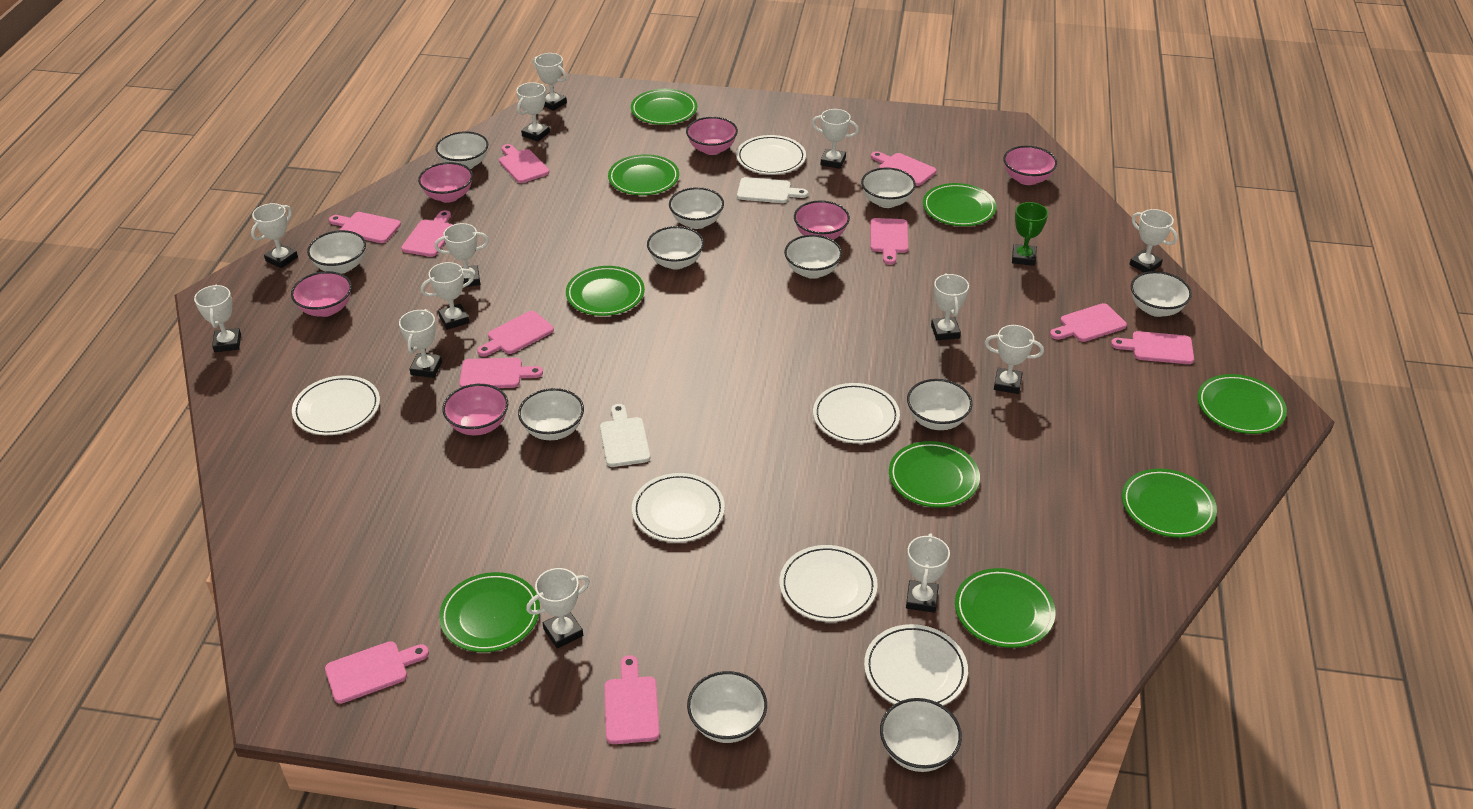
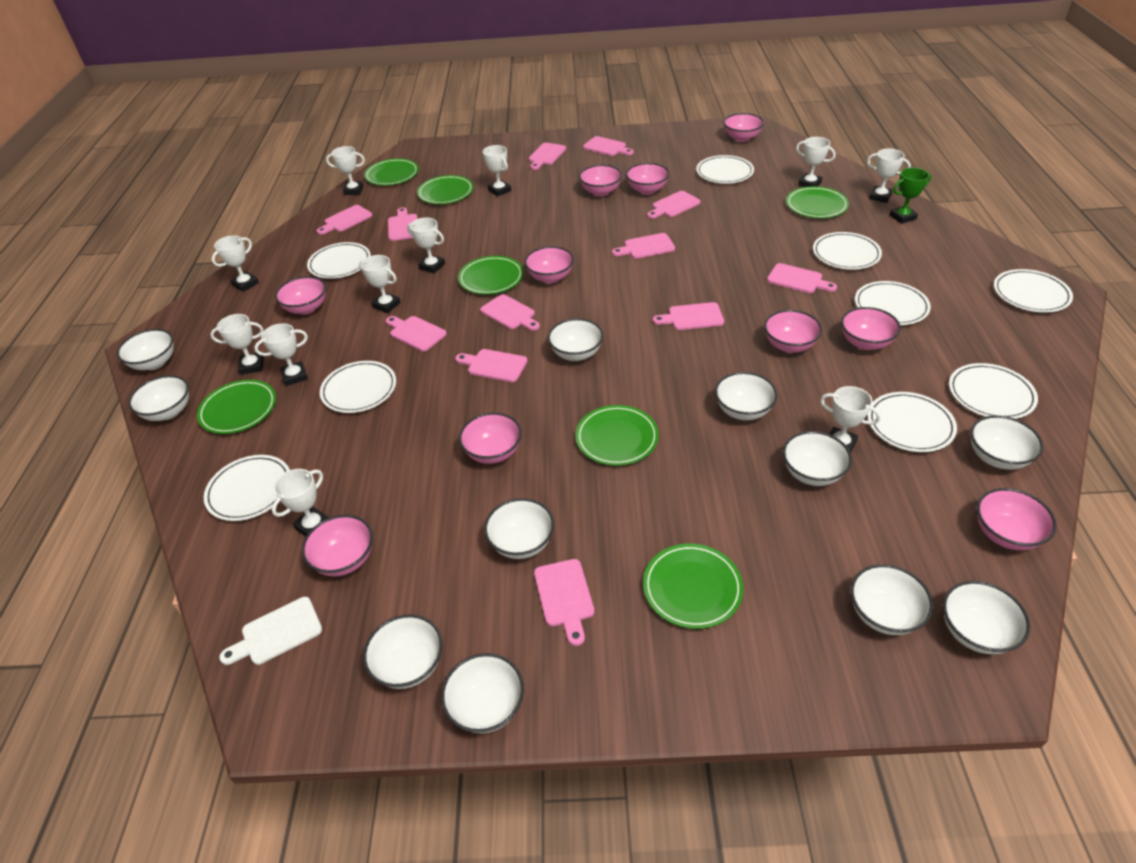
green plate: [439,572,540,652] [566,266,645,316] [608,154,679,195] [631,89,697,125] [889,441,980,508] [923,183,996,226] [955,568,1056,648] [1122,469,1217,538] [1198,374,1287,434] = 9 -> [197,380,276,434] [364,158,419,186] [417,175,474,204] [458,256,524,295] [576,405,659,466] [643,543,743,629] [786,186,849,218] = 7
pink bowl: [291,271,352,317] [418,162,473,203] [442,384,508,435] [686,117,738,155] [794,200,850,240] [1003,146,1057,185] = 6 -> [275,276,326,315] [302,515,373,576] [459,413,522,464] [524,246,574,283] [579,165,622,196] [626,163,669,195] [723,113,764,142] [764,310,822,353] [841,307,901,350] [977,488,1057,550] = 10
pink cutting board: [325,641,429,704] [329,212,401,243] [401,210,453,257] [460,358,543,388] [477,311,554,357] [499,144,549,183] [604,655,660,744] [871,151,936,186] [871,218,908,265] [1050,303,1127,342] [1111,331,1194,364] = 11 -> [317,205,372,235] [386,316,447,351] [388,207,418,241] [455,349,528,382] [480,294,540,331] [529,143,566,170] [534,559,594,646] [583,136,634,156] [612,233,675,259] [647,191,701,219] [653,302,724,330] [767,263,837,293] = 12
white cutting board: [600,404,651,467] [737,177,808,203] = 2 -> [219,597,322,665] = 1
white plate: [292,375,380,435] [632,473,725,543] [736,135,806,175] [780,545,878,622] [813,383,900,444] [864,624,968,706] = 6 -> [204,455,290,521] [307,242,371,279] [320,361,396,413] [696,155,754,184] [813,232,882,270] [855,281,931,325] [867,392,957,452] [949,363,1038,419] [994,269,1073,313] = 9
white trophy: [194,285,241,352] [251,203,298,268] [399,309,442,378] [421,262,474,330] [435,223,489,287] [516,82,550,142] [526,568,590,649] [533,53,567,111] [812,109,859,169] [906,533,950,613] [931,273,969,340] [985,325,1044,394] [1129,209,1178,272] = 13 -> [210,314,264,375] [212,235,259,292] [254,323,308,386] [272,469,330,536] [326,146,365,195] [359,255,401,313] [407,217,445,274] [483,145,511,197] [796,137,836,187] [820,386,881,453] [867,149,911,203] = 11

